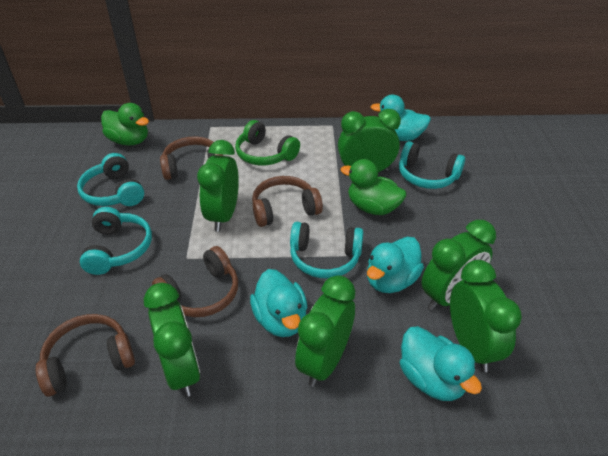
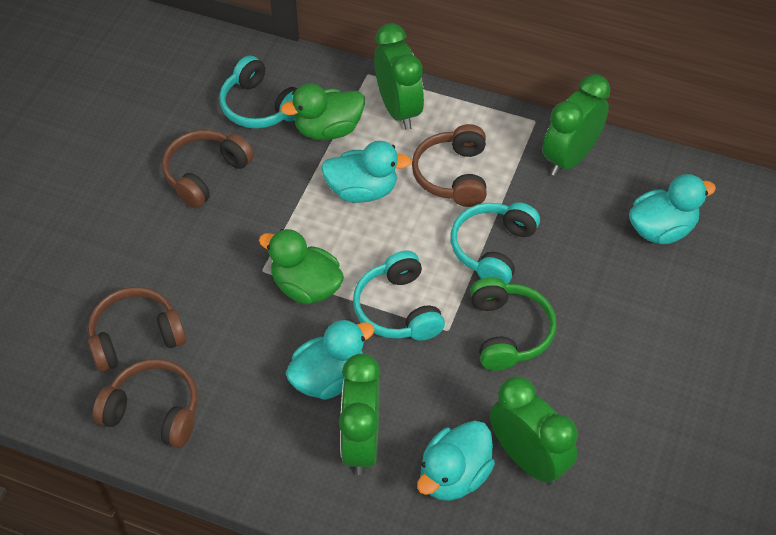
green clock: [144,283,200,397] [197,140,239,232] [295,275,355,387] [338,109,401,172] [421,220,496,310] [450,260,522,372] = 6 -> [339,354,381,475] [374,23,424,130] [490,376,578,485] [542,74,610,176] = 4
turquoise headphones: [77,153,144,206] [80,207,152,275] [290,222,363,278] [399,141,465,189] = 4 -> [219,56,297,129] [353,251,445,341] [451,202,540,284] = 3

